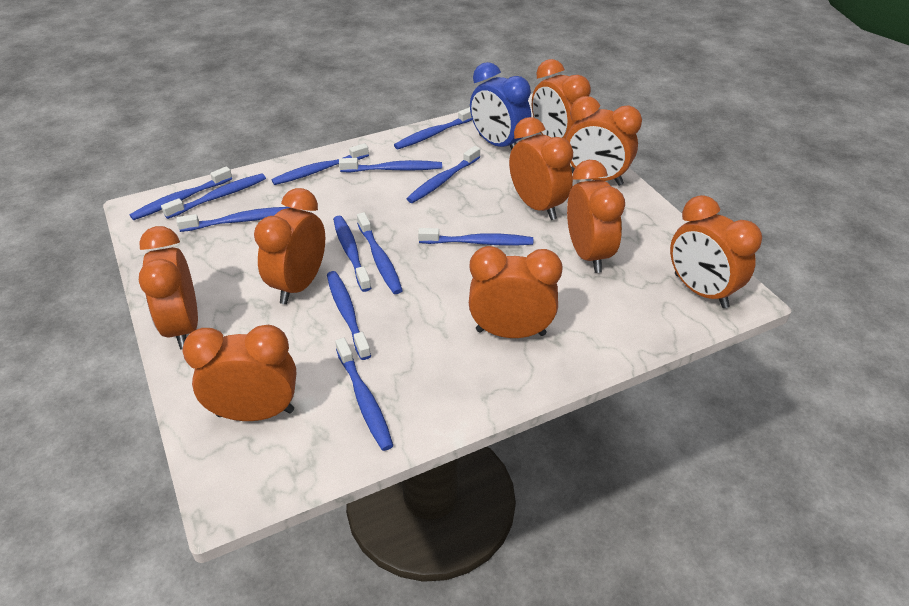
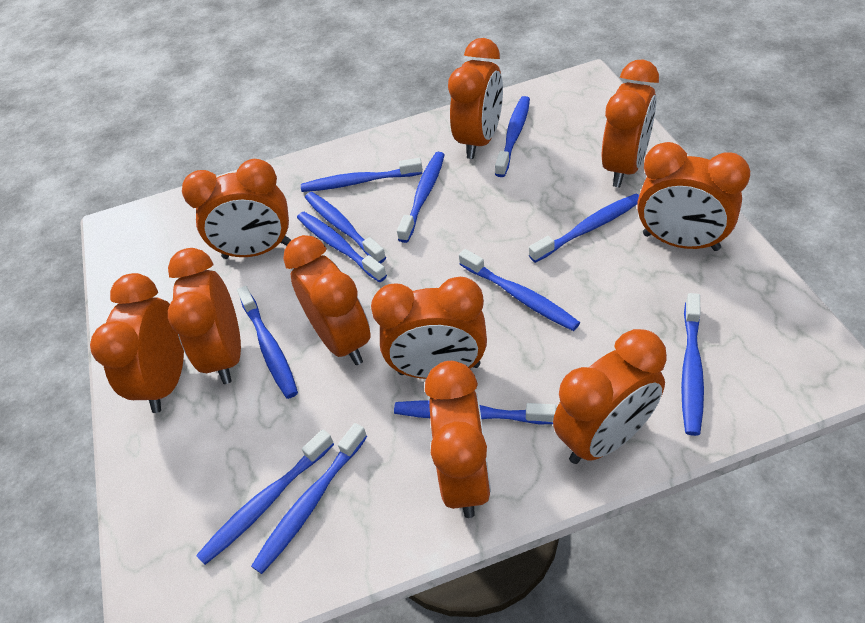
blue clock: [470,62,531,149] = 1 -> none = 0
orange clock: [139,226,198,350] [183,325,296,421] [254,188,325,304] [469,246,563,338] [509,117,573,220] [532,59,591,139] [566,96,642,186] [567,160,625,273] [670,195,762,308] = 9 -> [90,273,184,413] [168,248,241,384] [182,159,291,259] [283,235,371,365] [371,277,487,379] [425,361,491,518] [448,38,503,159] [553,329,667,464] [602,59,659,187] [637,142,750,251] = 10

